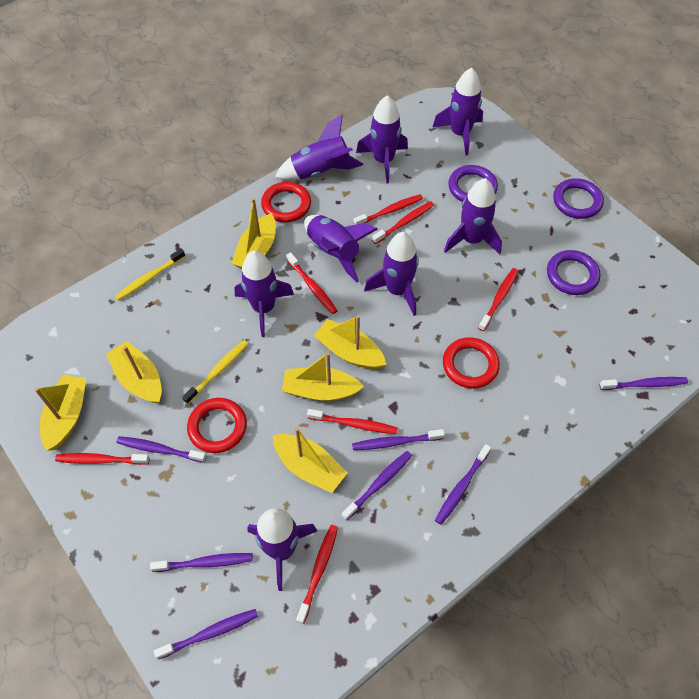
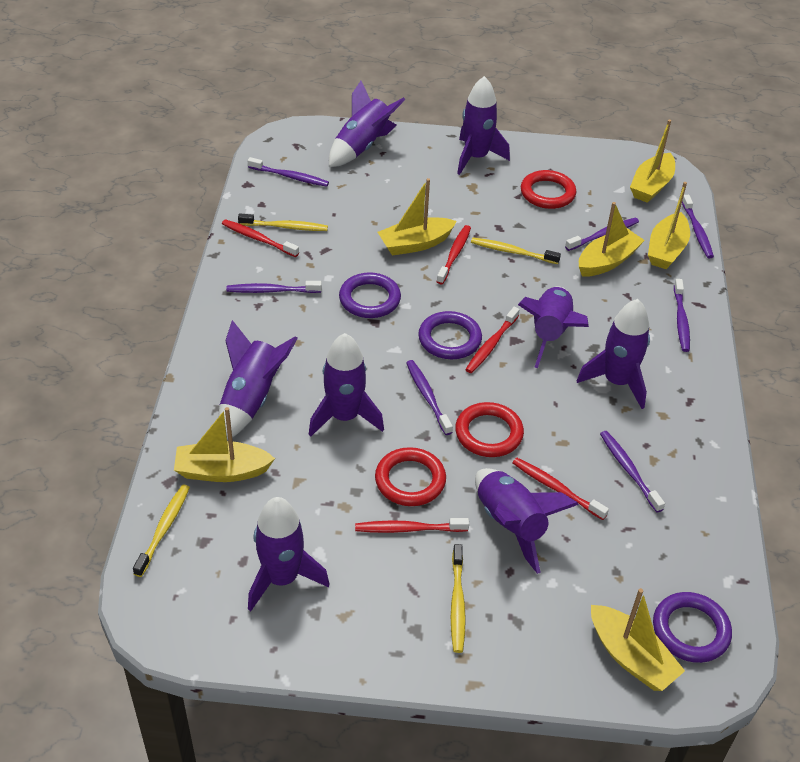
red toothbrush: [55,453,150,465] [286,252,338,314] [296,525,338,624] [307,409,397,434] [354,194,423,225] [372,201,434,244] [478,268,518,331] = 7 -> [222,219,299,257] [355,518,469,533] [436,225,471,284] [465,307,520,373] [512,458,609,520] = 5
yellow toothbrush: [115,248,186,301] [182,340,248,404] = 2 -> [133,485,190,577] [238,213,328,231] [451,544,466,653] [471,238,561,264] = 4

